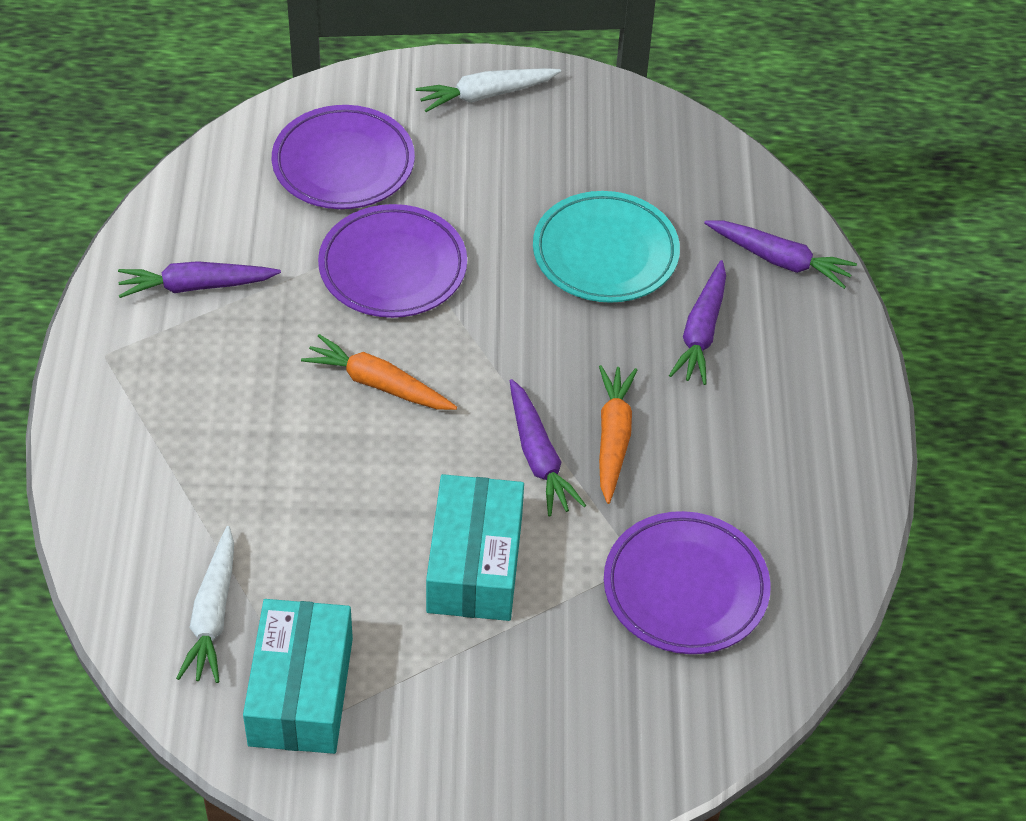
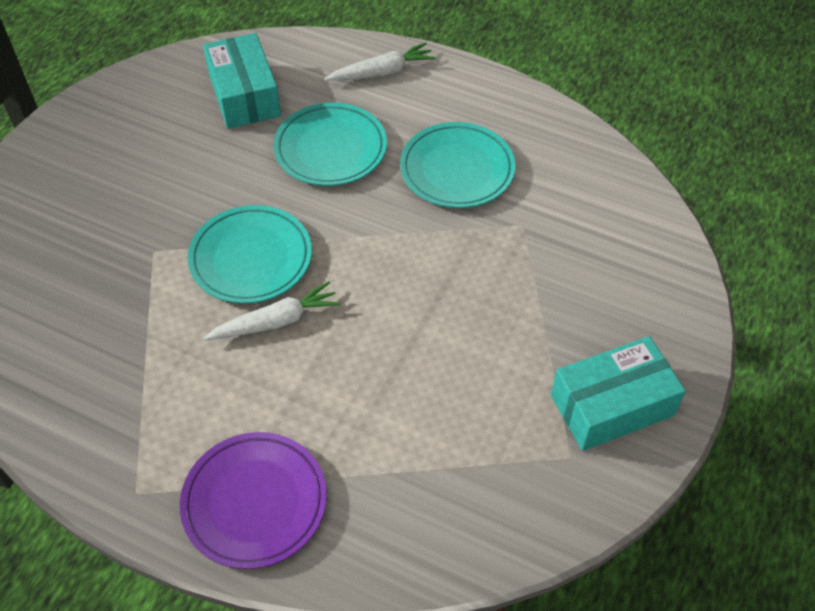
orange carrot: [301,334,457,410] [599,365,637,504] = 2 -> none = 0
purple carrot: [118,261,281,298] [510,379,586,517] [669,260,726,385] [704,220,857,289] = 4 -> none = 0
purple plate: [272,105,415,209] [318,204,467,318] [604,511,770,654] = 3 -> [180,432,327,569] = 1
turquoise plate: [533,191,680,303] = 1 -> [187,205,312,304] [273,103,387,186] [400,122,515,208] = 3

